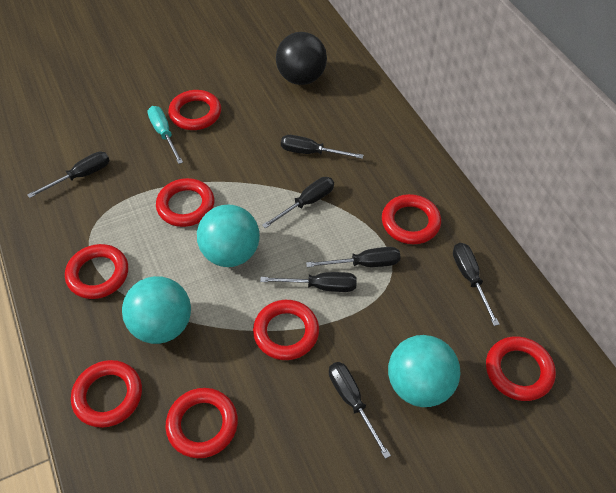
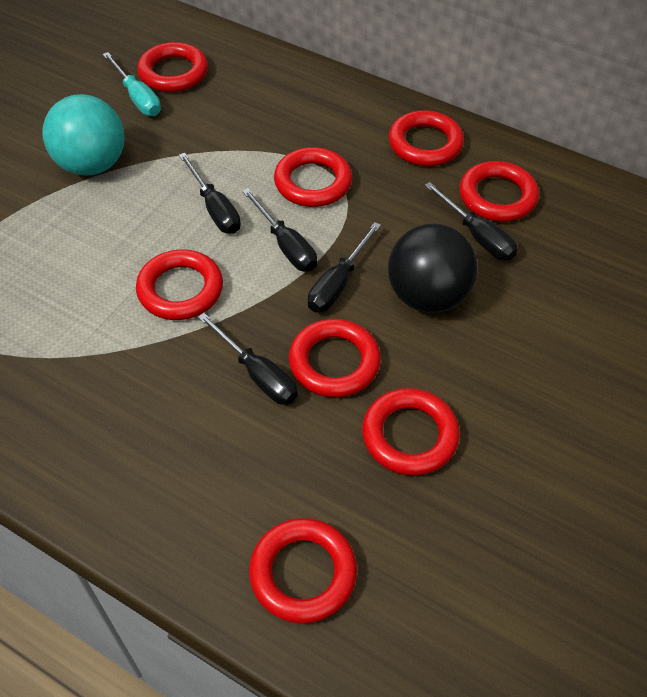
black screwdriver: [27,152,110,198] [260,272,357,292] [262,177,334,229] [281,135,363,159] [306,247,401,267] [329,362,391,459] [453,243,499,326] = 7 -> [179,153,241,234] [198,313,298,405] [242,188,317,272] [308,222,381,313] [424,182,518,260] = 5
turquoise ball: [122,276,191,344] [197,205,260,267] [388,335,460,407] = 3 -> [42,94,124,176] = 1

